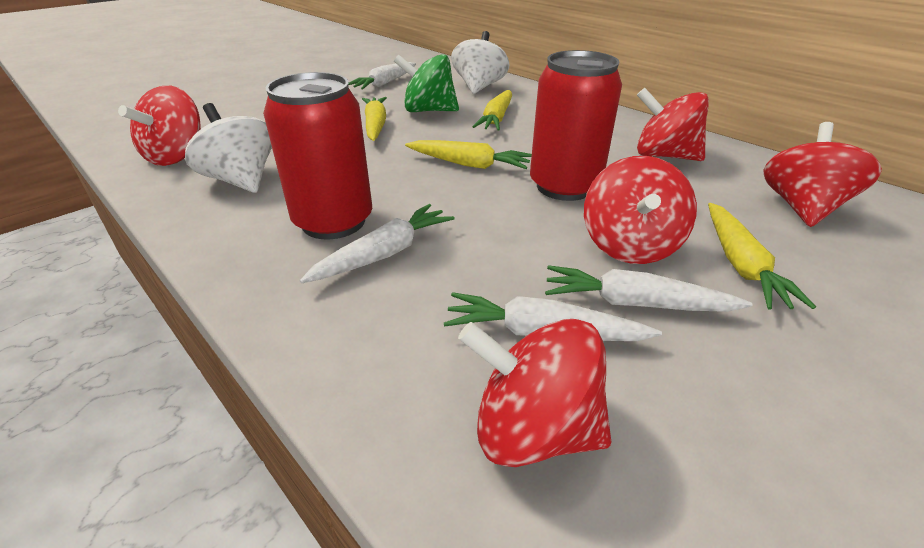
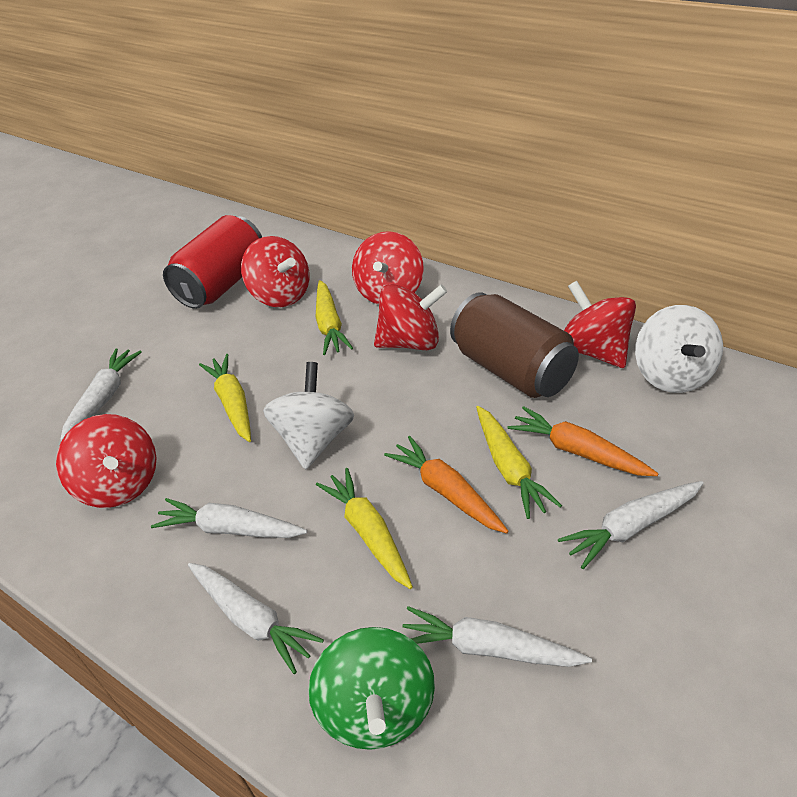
brown can: none = 0 -> [450,292,579,398] = 1
orange carrot: none = 0 -> [384,436,508,533] [507,406,659,476] = 2
red can: [263,72,372,239] [530,50,622,201] = 2 -> [163,215,262,309] = 1
white carrot: [300,204,455,283] [348,62,416,89] [444,292,662,341] [545,265,753,312] = 4 -> [60,348,142,441] [151,498,307,538] [188,563,324,674] [403,606,592,667] [558,481,704,569] = 5

